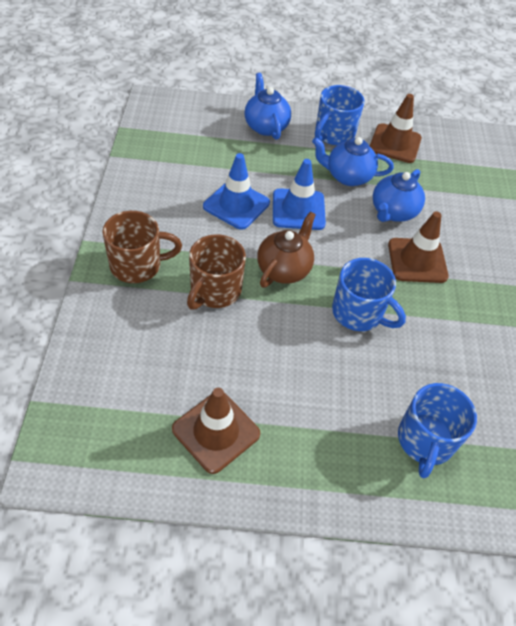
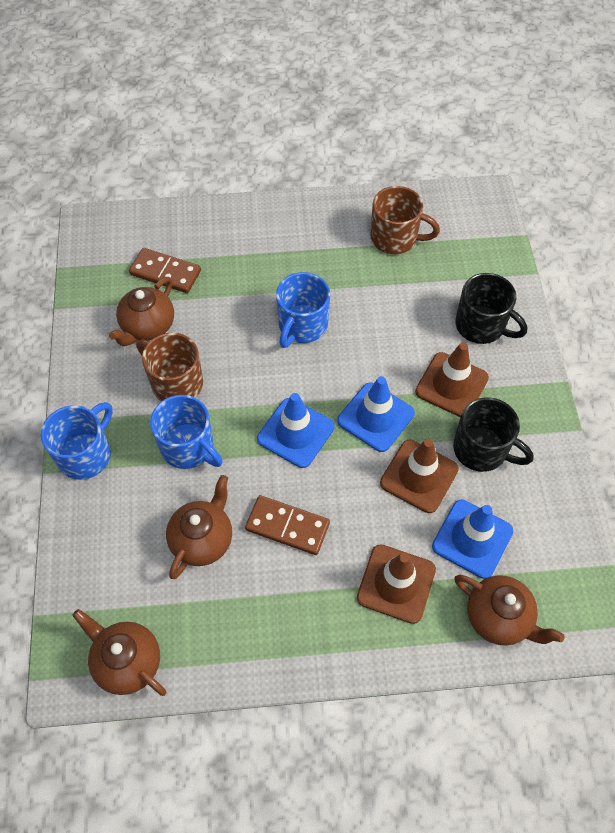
black mug: none = 0 -> [453,397,534,472] [455,273,527,344] = 2
blue teapot: [244,73,291,140] [312,137,394,186] [373,169,425,222] = 3 -> none = 0
blue traffic cone: [203,153,270,230] [273,159,326,230] = 2 -> [257,393,335,468] [337,376,415,452] [432,500,514,579] = 3
brown domino: none = 0 -> [129,248,201,293] [245,495,330,555] = 2
brown teapot: [257,212,316,288] = 1 -> [72,609,167,696] [109,277,174,346] [166,475,232,579] [454,574,565,646] = 4

